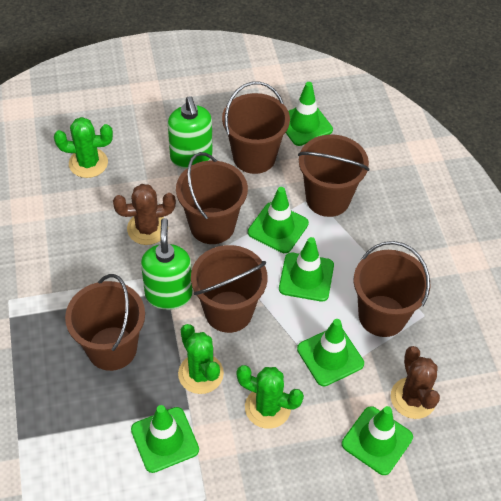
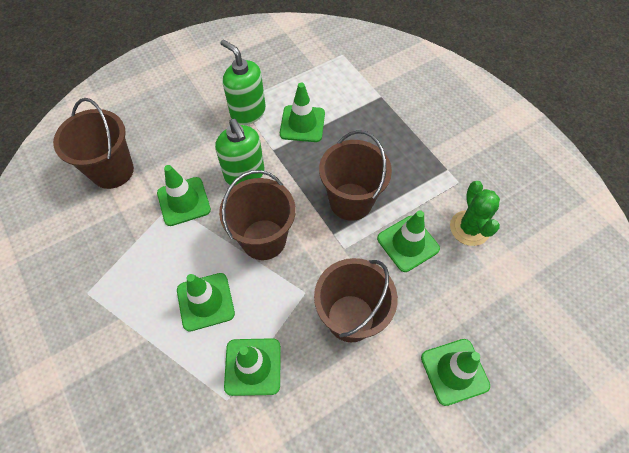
brown bucket: [65,274,145,371] [176,152,248,244] [191,245,268,333] [222,82,290,174] [298,135,369,217] [354,241,431,337] = 6 -> [53,98,134,189] [219,170,296,260] [314,258,398,342] [319,130,392,221] = 4
brown cactus: [113,184,176,245] [391,346,440,419] = 2 -> none = 0
green cactus: [54,117,113,178] [178,324,224,394] [237,365,304,429] = 3 -> [450,181,500,246] = 1

